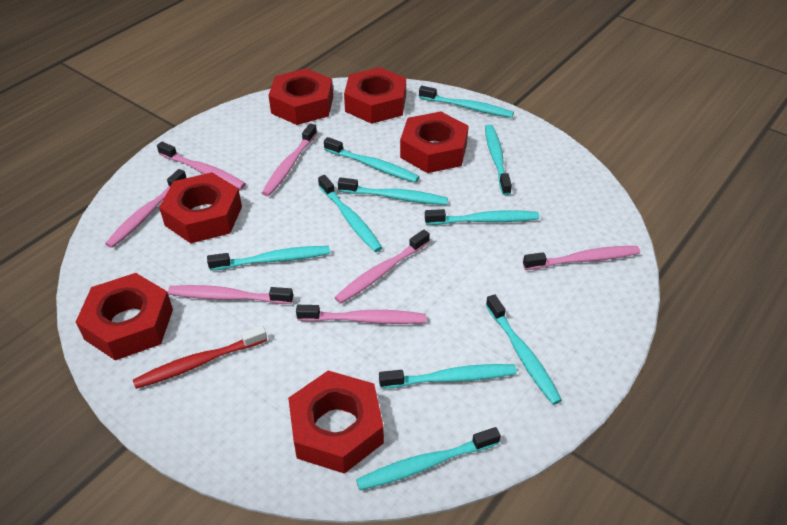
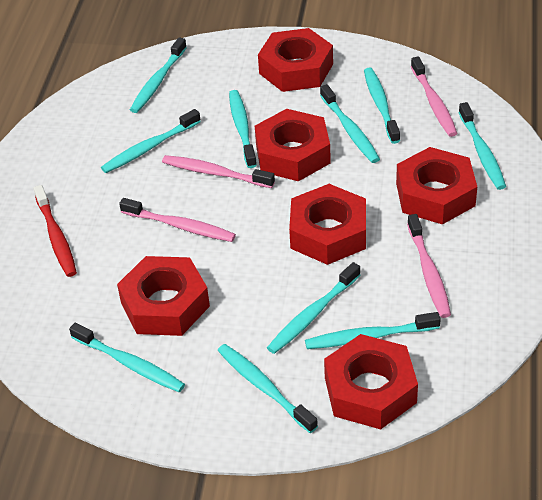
pink toothbrush: [105,169,186,248] [157,142,246,189] [168,285,293,304] [262,123,317,196] [296,305,426,324] [334,230,430,304] [523,246,640,270] = 7 -> [119,198,236,242] [162,155,275,188] [407,214,451,318] [411,56,458,137] = 4

